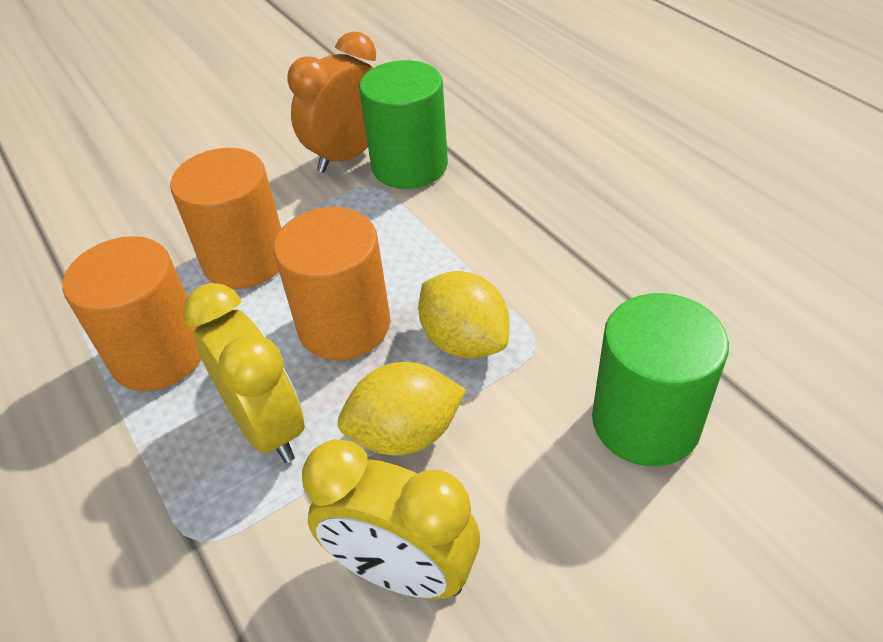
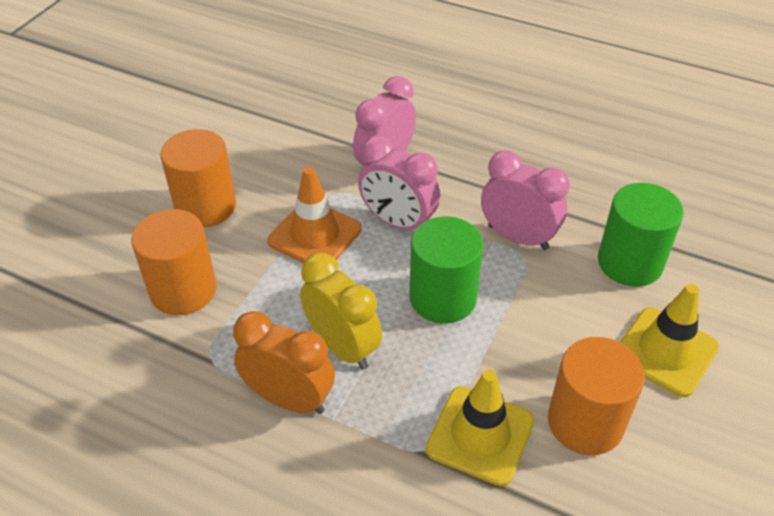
orange traffic cone: none = 0 -> [268,167,362,263] = 1
pink clock: none = 0 -> [353,76,416,166] [358,136,440,230] [481,150,570,250] = 3
yellow clock: [183,283,305,463] [302,439,480,599] = 2 -> [300,253,382,370] = 1
yellow lemon: [337,362,466,456] [418,271,509,359] = 2 -> none = 0
yellow traffic cone: none = 0 -> [426,369,534,486] [620,284,719,397] = 2

